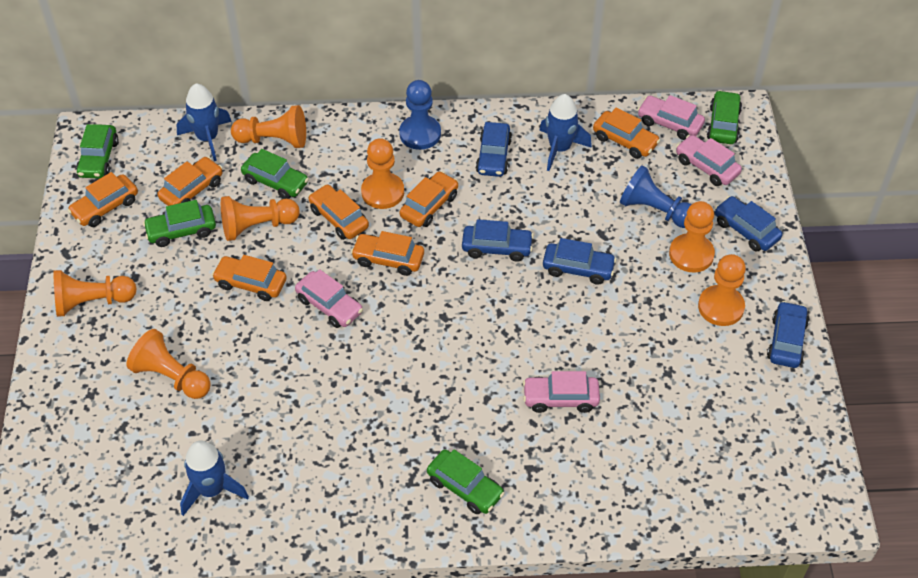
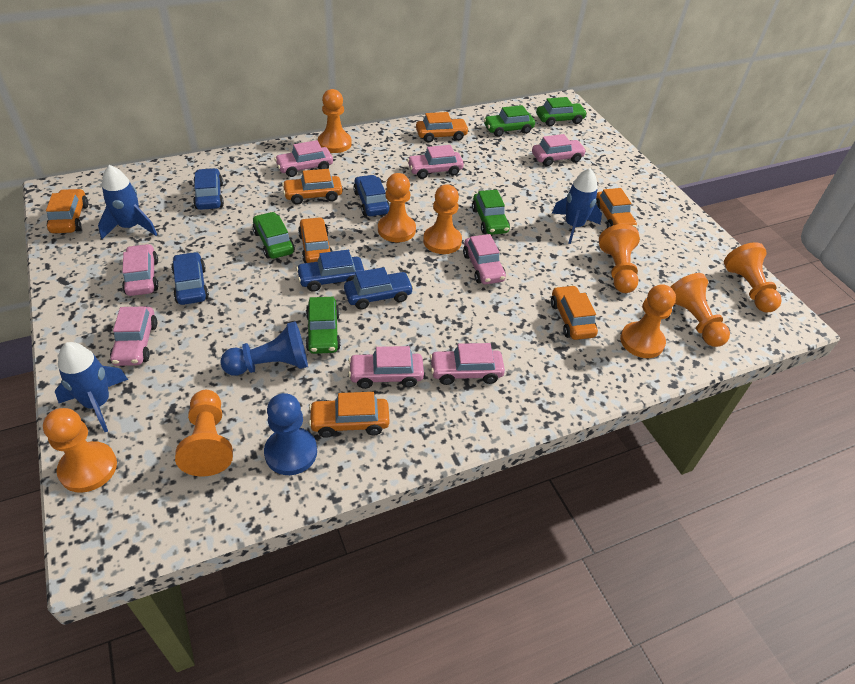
orange pawn: [53,270,137,317] [126,329,211,399] [221,196,300,241] [231,105,306,148] [361,138,404,209] [669,201,715,272] [698,254,746,326] = 7 -> [43,408,117,493] [175,390,233,476] [318,89,352,153] [378,173,416,242] [423,184,462,254] [599,224,640,293] [620,284,676,358] [671,273,730,347] [724,242,782,313] = 9
pink car: [295,269,363,328] [523,371,600,413] [637,95,705,140] [676,135,742,186] = 4 -> [110,306,157,366] [122,244,158,296] [274,140,333,177] [348,346,424,389] [407,145,464,179] [430,343,505,385] [463,234,506,284] [532,134,586,166] = 8

